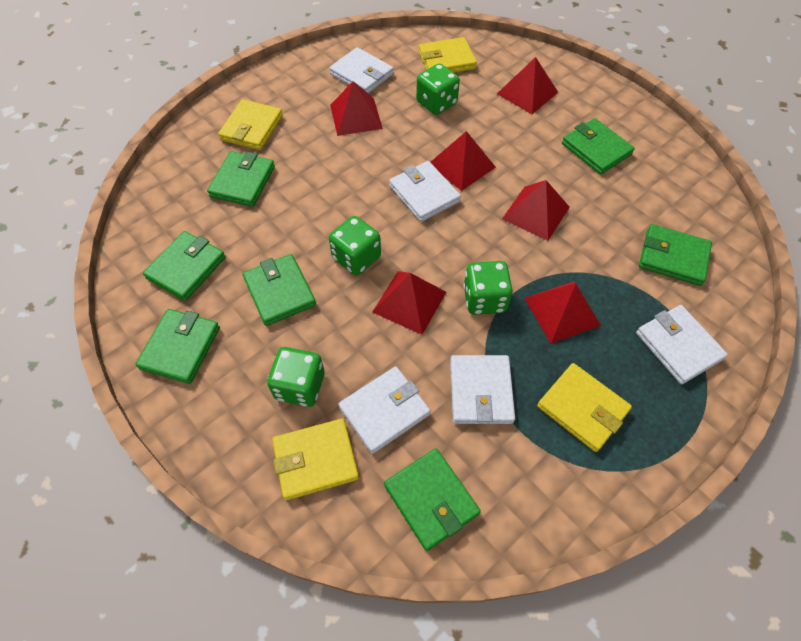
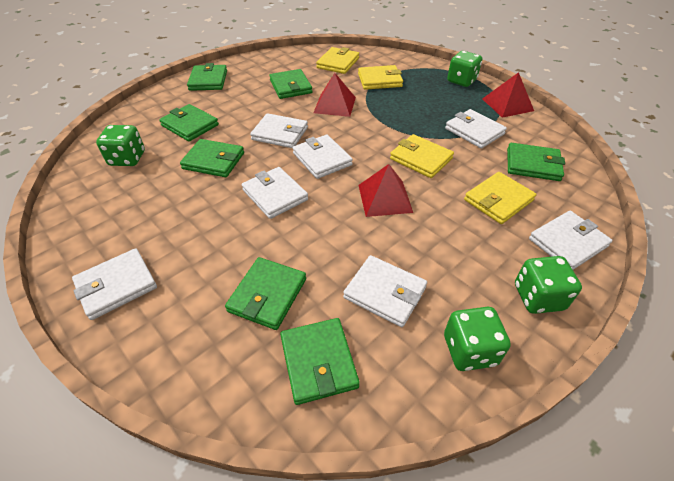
red pyramid: [330,81,383,136] [372,271,446,335] [430,131,496,191] [497,57,558,114] [502,180,570,241] [525,282,601,344] = 6 -> [313,73,356,117] [358,164,413,217] [482,72,534,118] = 3
white wallet: [329,47,394,94] [338,366,431,454] [389,161,461,222] [450,355,515,424] [636,305,728,384] = 5 -> [72,248,157,320] [242,167,308,219] [250,113,308,148] [293,135,353,179] [343,255,427,327] [445,109,507,149] [529,211,612,270] = 7

